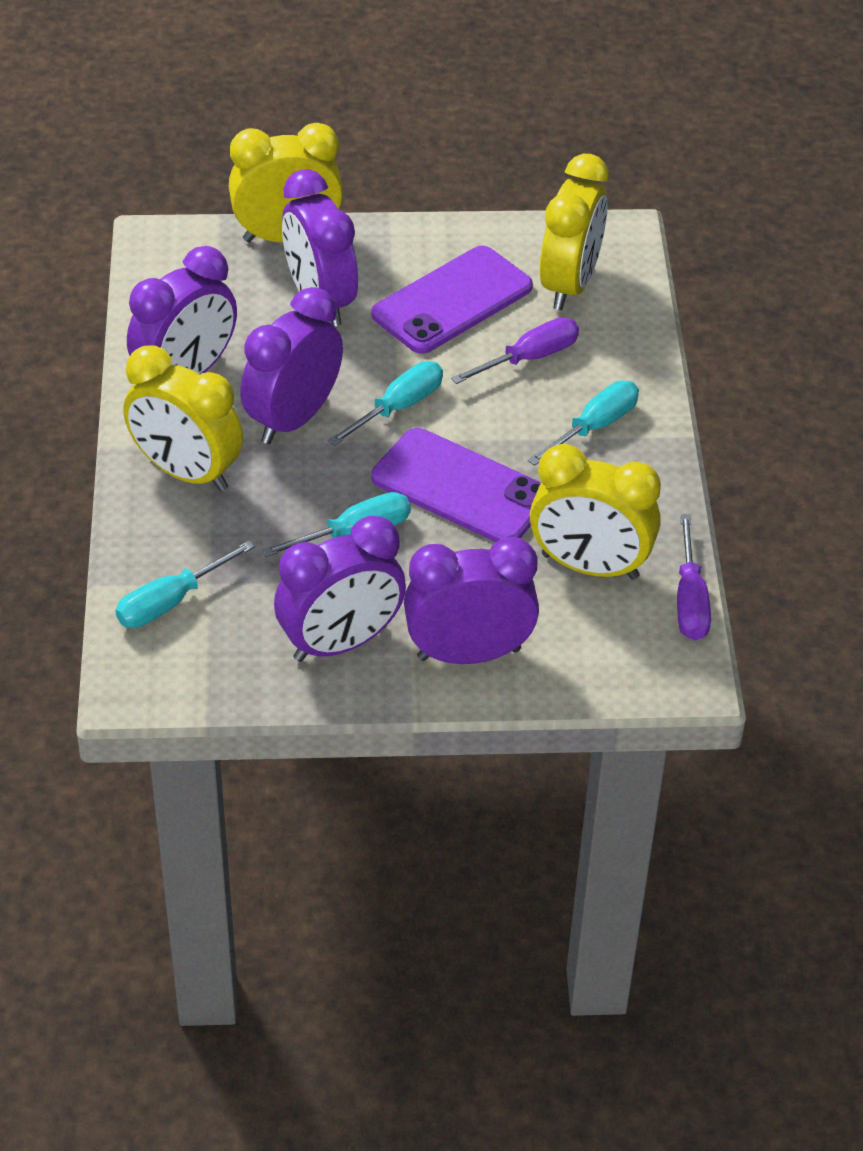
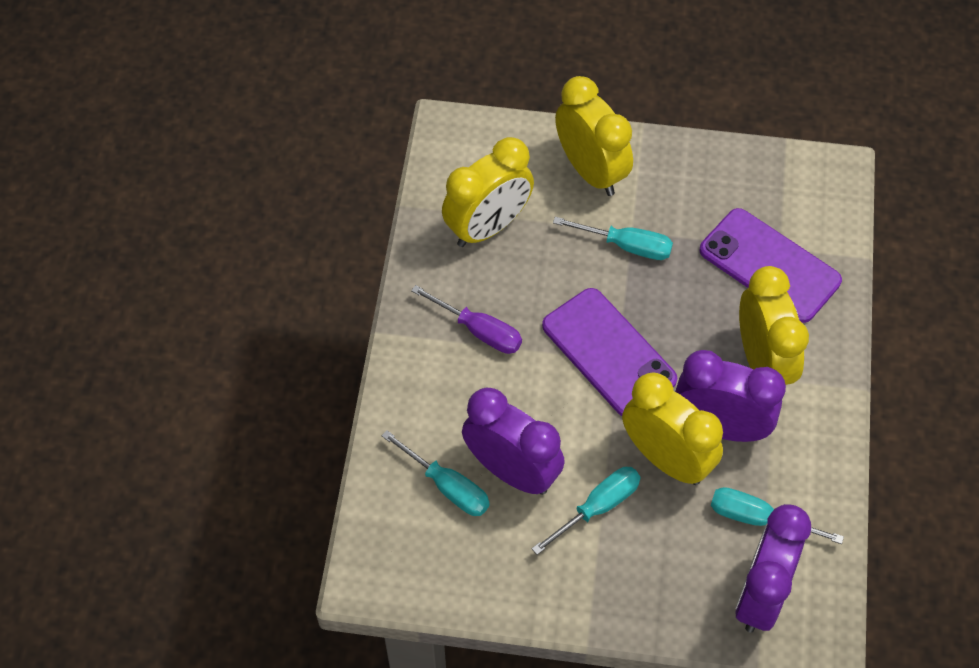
purple clock: [127,246,237,374] [240,287,343,444] [274,516,406,662] [282,169,358,326] [404,537,539,664] = 5 -> [462,388,565,495] [675,350,786,442] [735,504,811,633] = 3
purple screwdriver: [451,318,579,384] [677,514,711,640] = 2 -> [411,285,522,354] = 1

